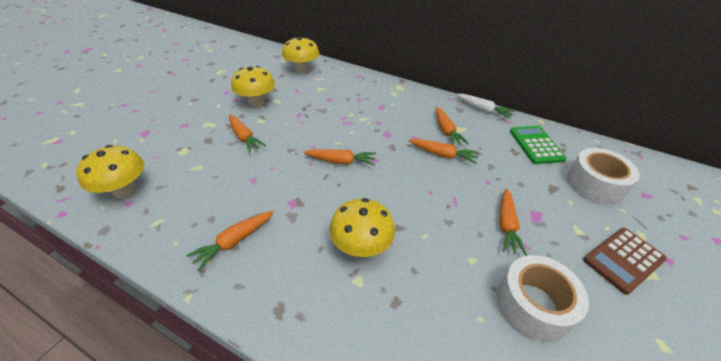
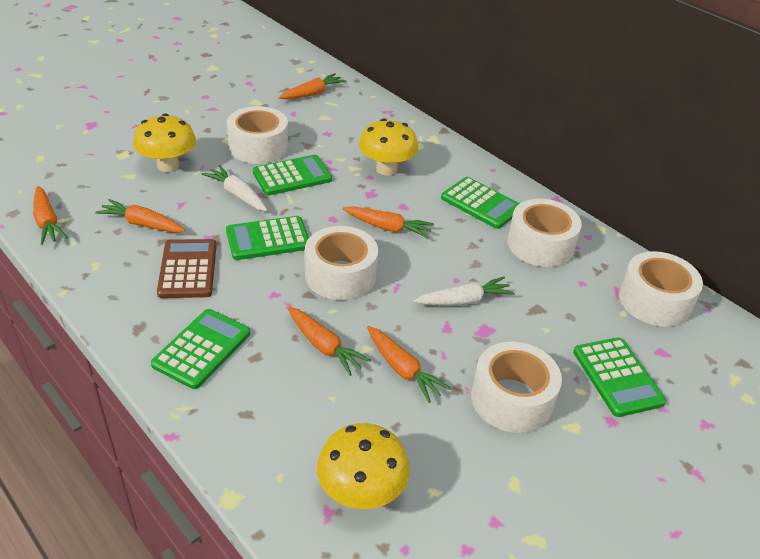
green calculator: [510,126,567,164] = 1 -> [151,309,250,389] [226,216,309,260] [253,155,332,196] [441,177,520,229] [573,337,666,417] = 5
white carrot: [456,94,515,119] = 1 -> [202,165,267,211] [413,277,515,306] = 2
white tape: [496,255,589,342] [567,148,640,205] = 2 -> [227,106,288,164] [305,226,378,300] [471,342,562,433] [508,199,582,267] [619,251,703,327] = 5
yellow mushroom: [76,145,144,198] [231,66,275,107] [282,37,319,73] [329,198,395,257] = 4 -> [133,113,196,172] [317,423,410,509] [359,118,418,176] = 3

